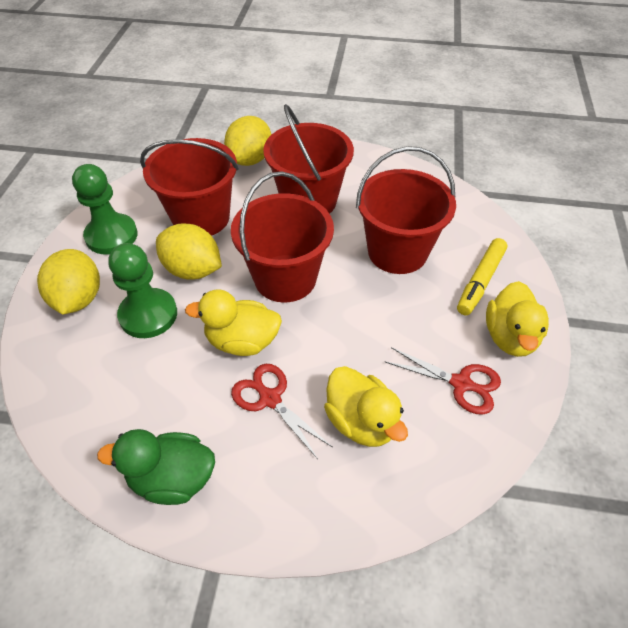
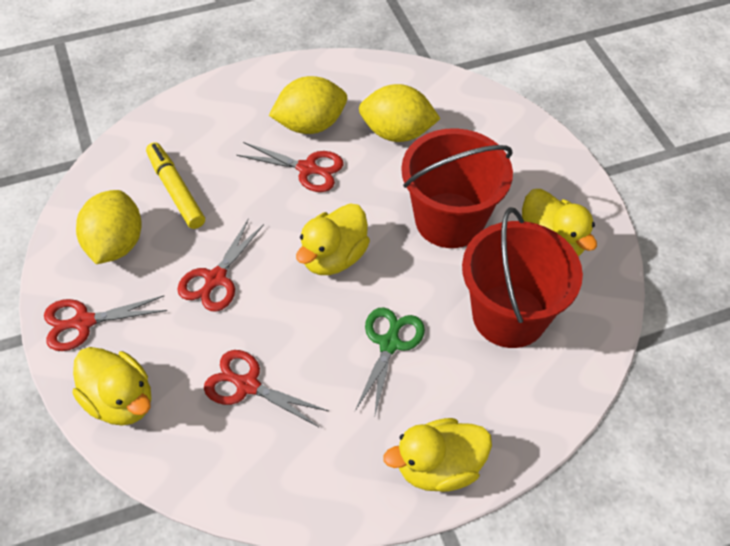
green duck: [97,429,215,505] = 1 -> none = 0
green pawn: [72,164,138,255] [108,243,177,338] = 2 -> none = 0
green scissors: none = 0 -> [355,307,425,415] = 1
red bucket: [140,138,239,236] [231,172,334,302] [263,104,354,214] [356,146,456,274] = 4 -> [401,128,513,248] [462,207,583,348] = 2
red scissors: [231,364,332,459] [385,347,501,415] = 2 -> [44,295,167,351] [177,218,264,312] [204,350,328,427] [237,142,344,192] = 4
yellow duck: [185,289,282,356] [324,366,408,447] [486,281,549,357] = 3 -> [72,347,151,426] [296,204,370,275] [383,418,492,492] [522,189,597,256] = 4

